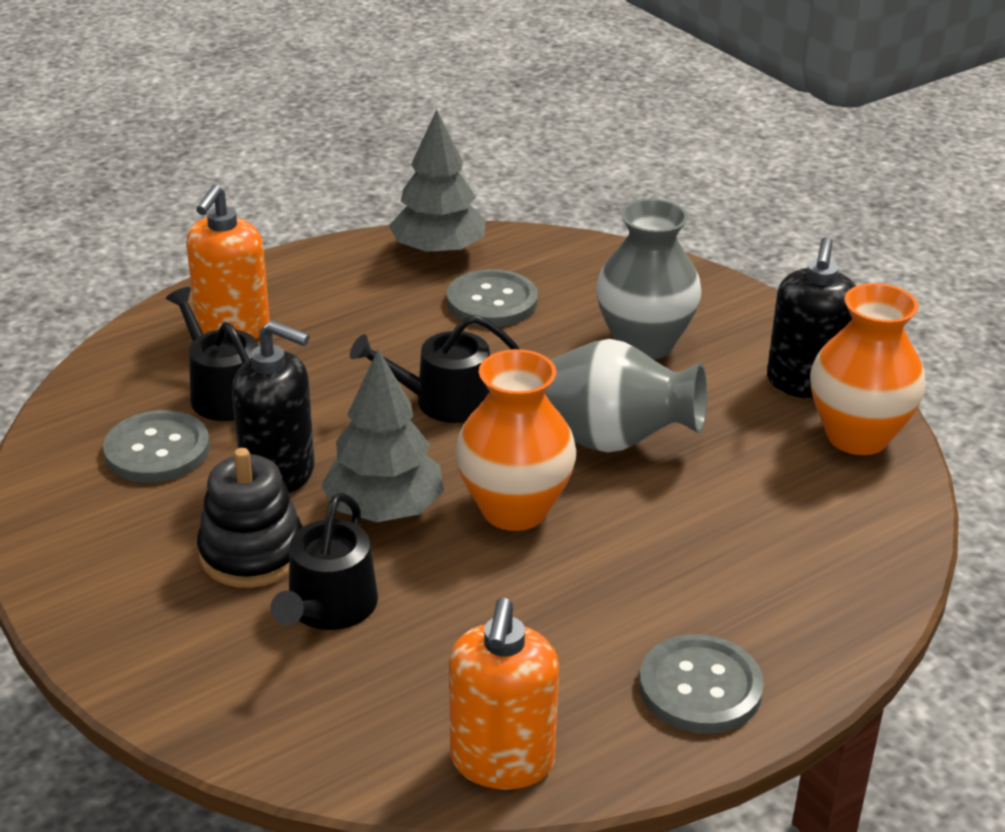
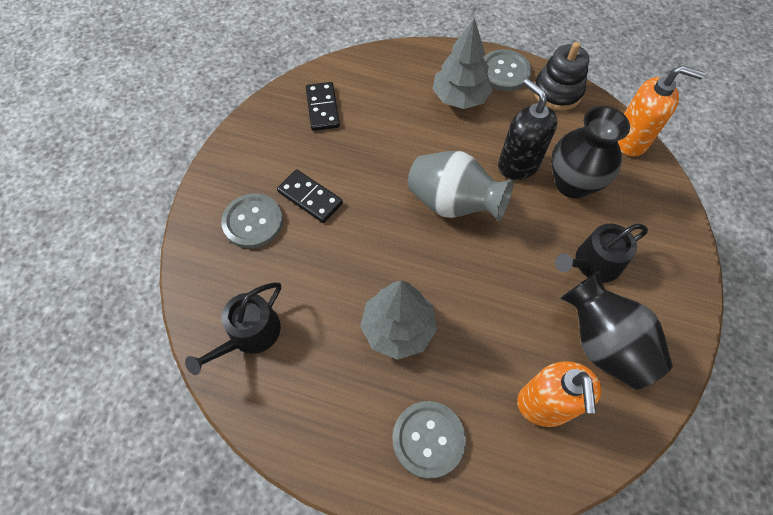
black domino: none = 0 -> [277,169,343,223] [306,82,340,131] = 2
black soap dispenser: [232,320,315,494] [767,237,856,399] = 2 -> [498,79,558,180] = 1
black vase: none = 0 -> [551,106,630,198] [560,271,673,389] = 2
black watering can: [166,287,258,421] [270,492,378,630] [350,315,519,423] = 3 -> [185,283,281,375] [555,224,648,282] = 2
grey vase: [545,339,707,453] [596,199,701,360] = 2 -> [408,151,513,221] = 1
orange vase: [455,349,576,531] [810,283,926,455] = 2 -> none = 0

